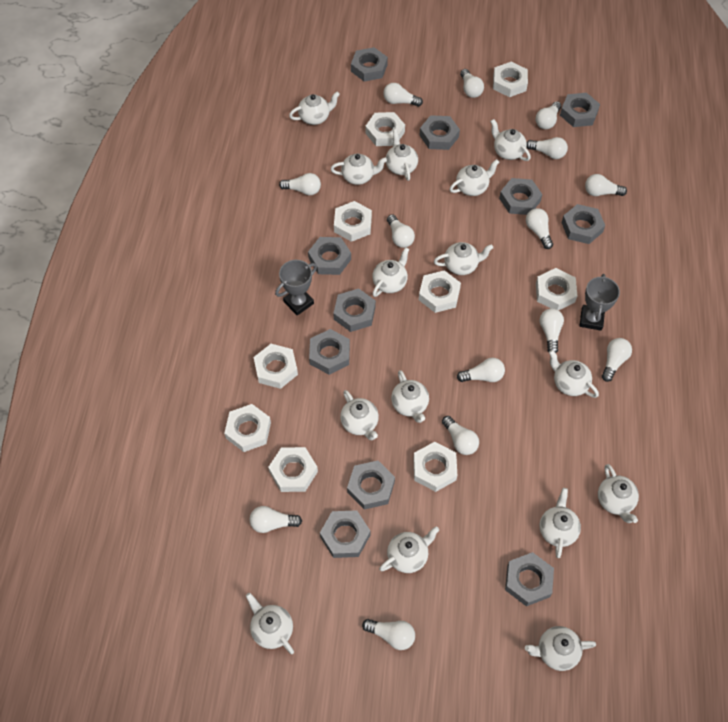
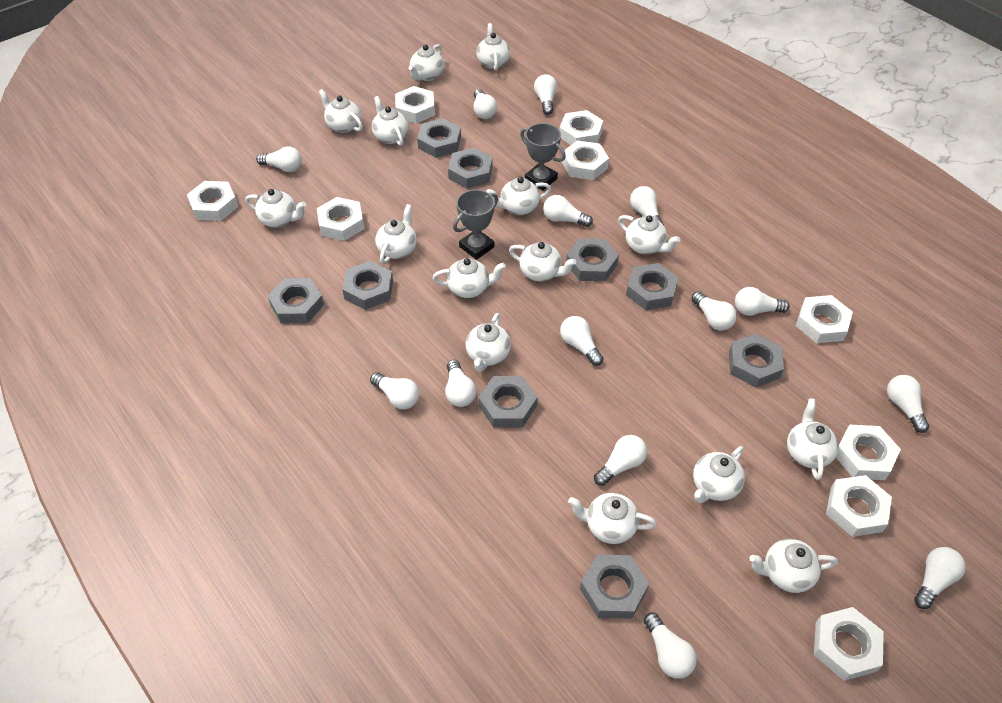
grey nut: [308,237,351,275] [309,329,350,375] [320,510,371,558] [333,288,376,332] [347,460,395,510] [351,47,388,82] [419,115,460,150] [499,178,542,215] [505,552,554,606] [560,93,600,127] [561,204,605,244] = 11 -> [268,278,324,323] [342,261,393,310] [417,118,461,158] [448,148,493,189] [479,376,538,427] [566,238,619,281] [580,555,649,619] [626,263,679,310] [729,334,784,388] = 9

